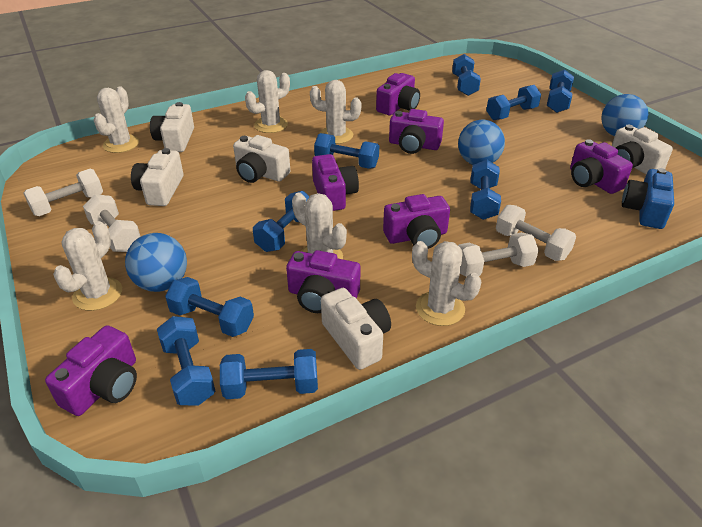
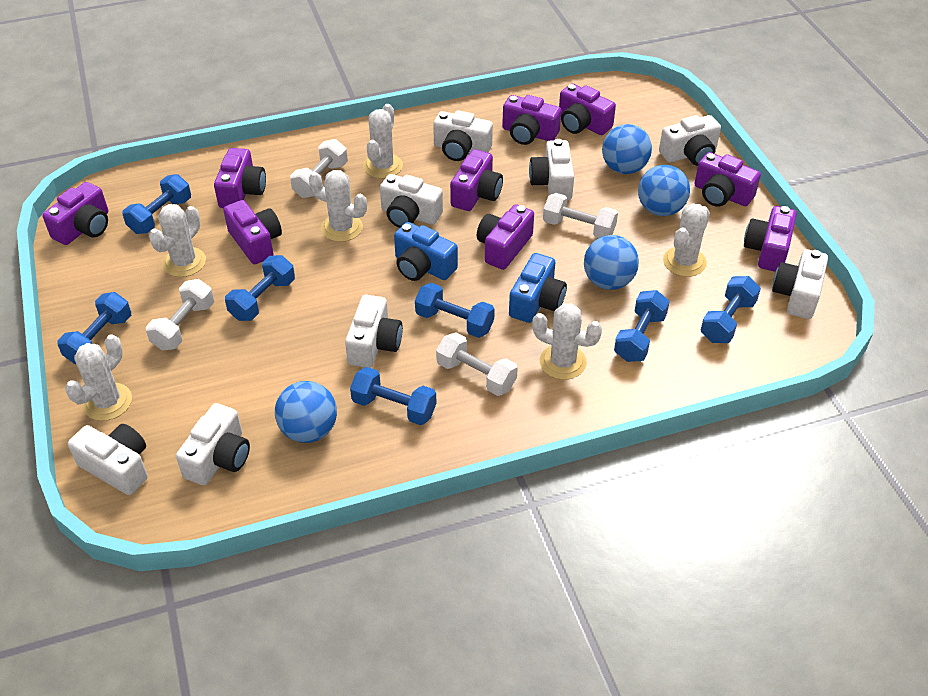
blue ball: [125,233,187,292] [458,120,505,165] [601,94,648,137] = 3 -> [275,381,337,443] [584,235,639,290] [602,124,652,174] [638,165,690,216] = 4
blue camera: [622,168,674,229] = 1 -> [394,222,458,281] [509,253,567,323] = 2
blue dumbbell: [157,316,215,406] [165,277,254,337] [220,349,318,399] [253,191,310,252] [314,133,379,169] [452,54,481,96] [470,160,501,220] [486,85,541,120] [547,69,574,113] = 9 -> [57,292,131,364] [122,174,191,234] [225,255,295,321] [350,367,436,425] [415,283,495,338] [614,290,670,362] [701,276,761,343] = 7
purple camera: [45,325,137,416] [286,250,360,313] [312,154,359,211] [376,73,420,115] [383,194,450,249] [389,109,444,154] [570,139,633,194] = 7 -> [42,182,108,245] [214,148,266,208] [223,200,282,264] [450,149,503,211] [477,204,534,270] [502,95,561,145] [559,84,616,135] [694,152,761,207] [744,206,797,272] = 9
white camera: [131,148,184,206] [150,102,194,152] [233,135,290,183] [321,288,391,370] [612,124,673,174] = 5 -> [68,424,148,495] [176,403,250,485] [345,295,403,368] [380,174,443,228] [433,110,493,161] [529,139,574,200] [659,115,721,166] [772,249,828,319] = 8

